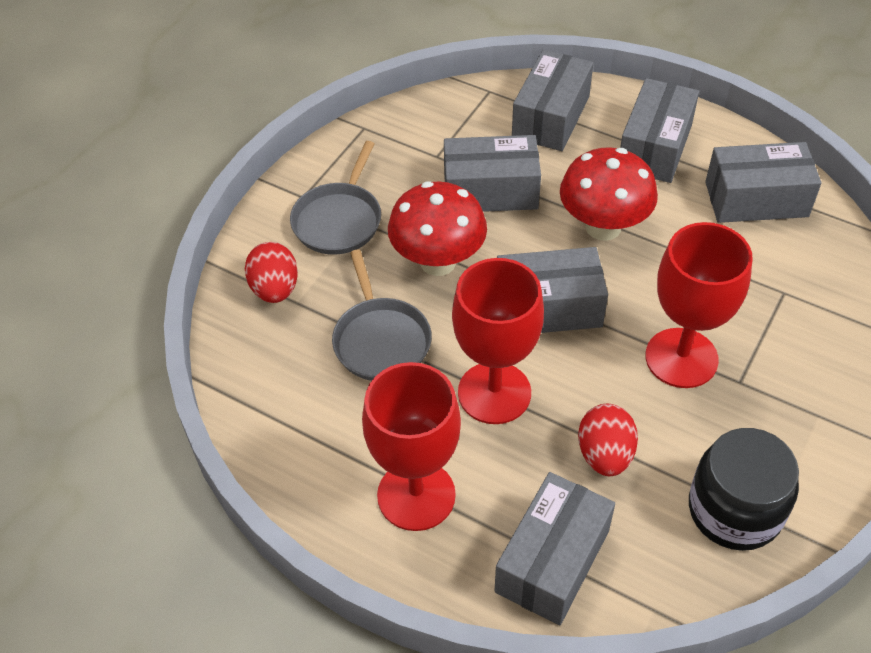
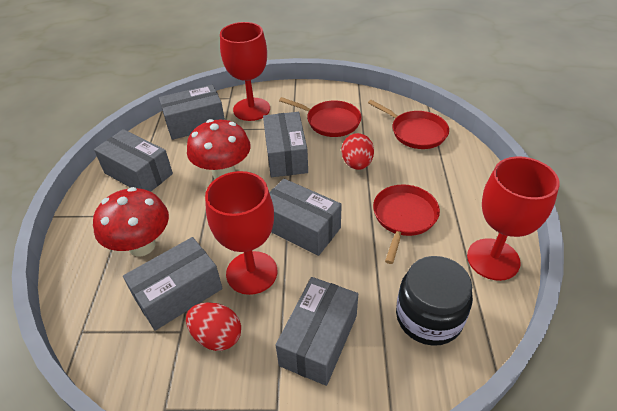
grey pan: [290,141,381,255] [332,250,432,381] = 2 -> none = 0
red pan: none = 0 -> [279,97,362,137] [368,100,449,149] [373,184,440,264] = 3

